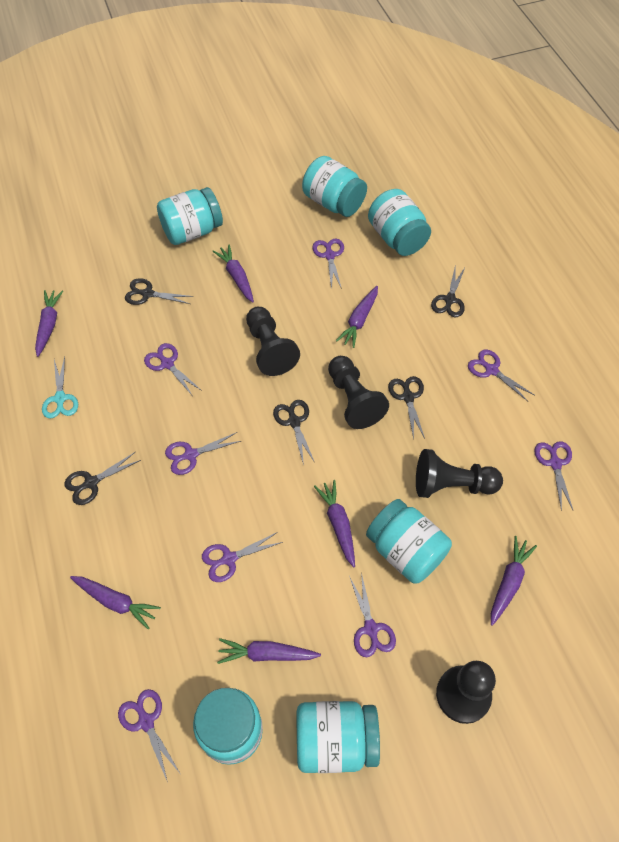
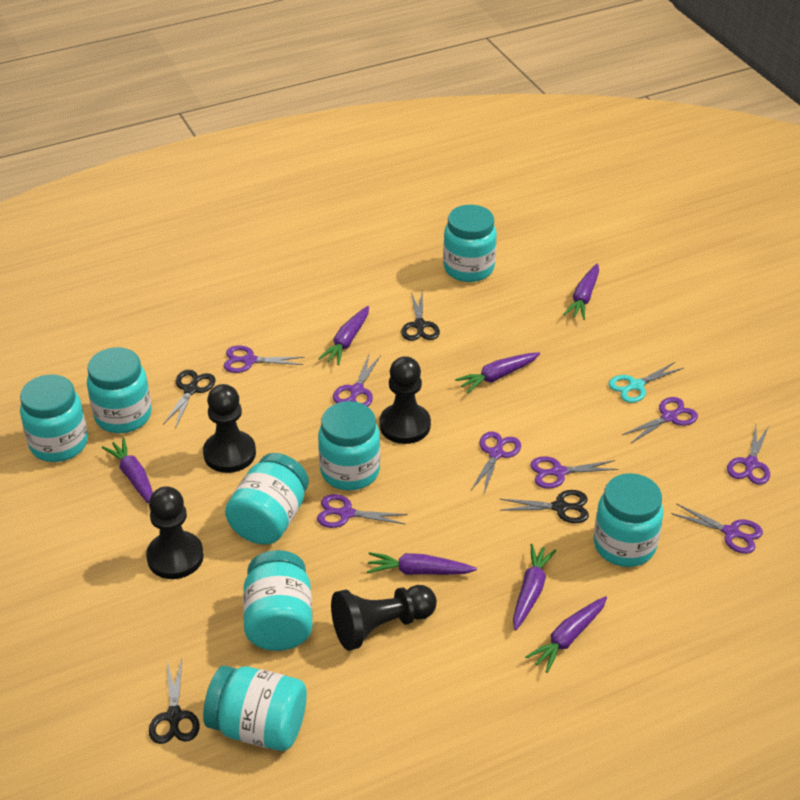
black scissors: [64,452,141,505] [125,278,193,305] [273,400,315,465] [388,376,425,440] [431,268,465,317] = 5 -> [149,659,200,744] [163,370,215,428] [401,290,440,341] [500,490,589,523] = 4
turquoise jar: [157,187,223,245] [193,688,263,765] [297,701,380,773] [302,156,367,217] [366,499,452,583] [368,189,431,256] = 6 -> [20,374,88,462] [87,347,152,433] [203,665,307,751] [225,453,309,544] [243,550,313,651] [318,401,380,490] [443,205,497,282] [594,473,663,567] = 8

